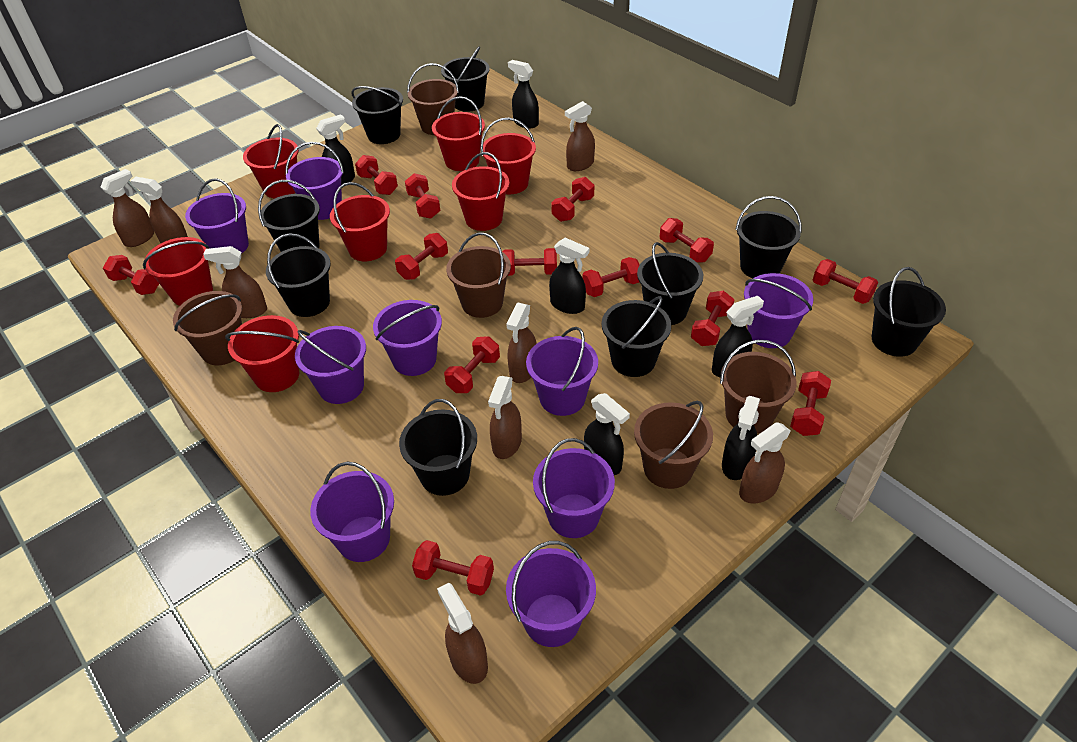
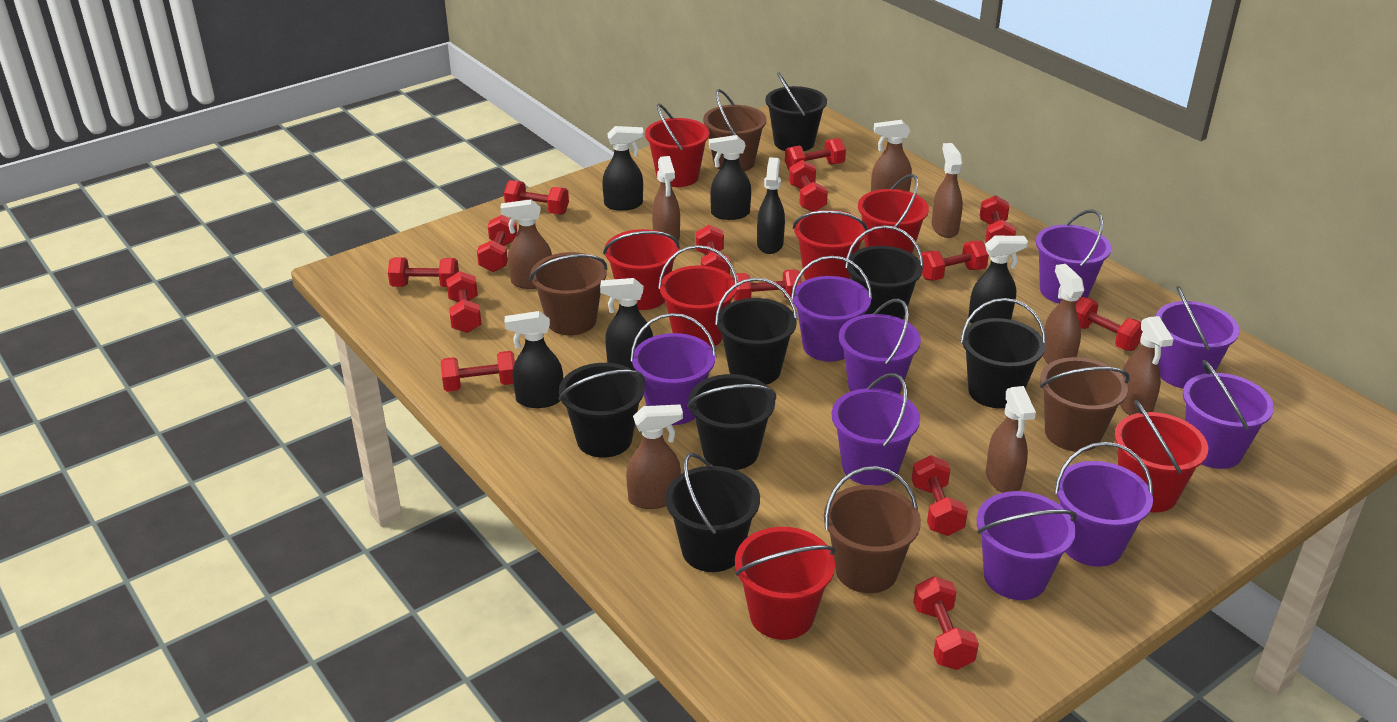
black bucket: [258,180,320,252] [266,233,331,317] [351,86,403,144] [399,399,477,496] [441,47,490,112] [602,296,671,377] [637,242,703,325] [735,196,802,278] [872,267,946,357] = 9 -> [558,363,645,458] [665,453,760,572] [687,374,776,470] [715,278,798,385] [765,72,827,151] [845,225,924,320] [960,298,1046,408] = 7
brown bucket: [173,291,242,365] [407,63,459,135] [446,233,511,318] [634,401,713,489] [720,340,796,433] = 5 -> [529,252,607,335] [703,89,767,171] [824,466,921,593] [1040,357,1130,452] = 4
red dumbbell: [103,255,159,295] [355,155,398,195] [395,233,448,280] [405,173,440,219] [412,540,494,596] [444,336,500,393] [502,248,557,276] [551,177,594,222] [582,257,640,297] [660,218,714,263] [691,291,735,346] [790,371,831,436] [813,259,878,304] = 13 -> [388,257,459,287] [441,351,515,392] [446,271,482,333] [477,215,517,272] [504,180,569,214] [695,225,730,274] [733,269,802,301] [785,138,846,170] [789,160,828,211] [912,455,968,536] [913,576,979,670] [921,241,989,281] [980,195,1016,243] [1076,297,1143,351] = 14

